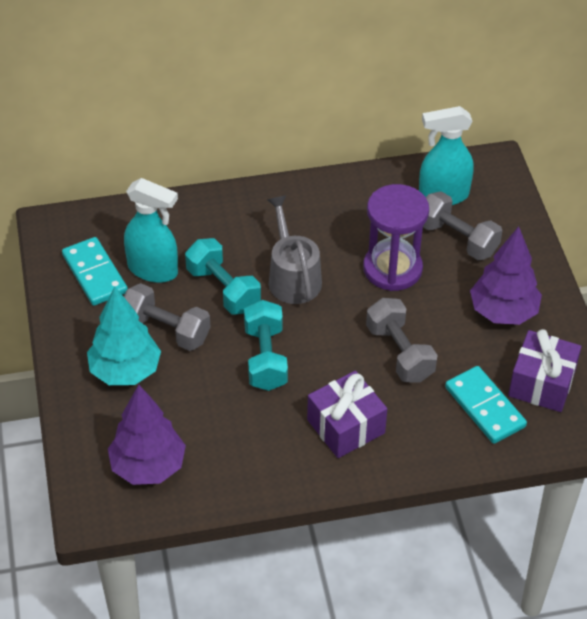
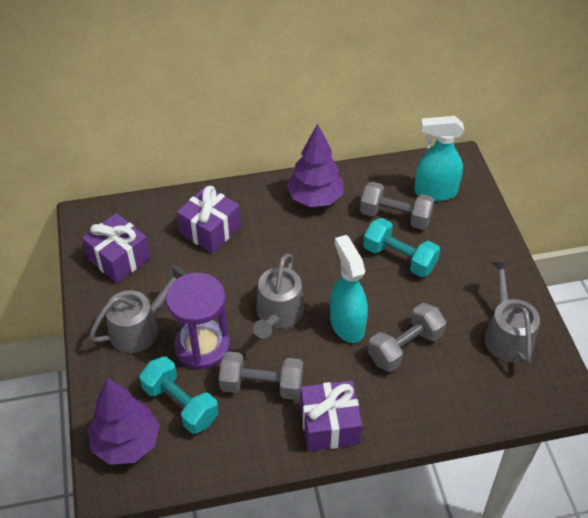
grey watering can: [267,196,322,304] = 1 -> [89,265,187,353] [253,253,304,339] [484,260,540,365] = 3
purple gift: [307,371,387,458] [508,329,581,412] = 2 -> [82,213,151,283] [177,186,241,253] [300,380,362,451] = 3
turquoise domino: [62,237,128,306] [445,366,527,444] = 2 -> none = 0
turquoise tree: [87,287,161,385] = 1 -> none = 0

